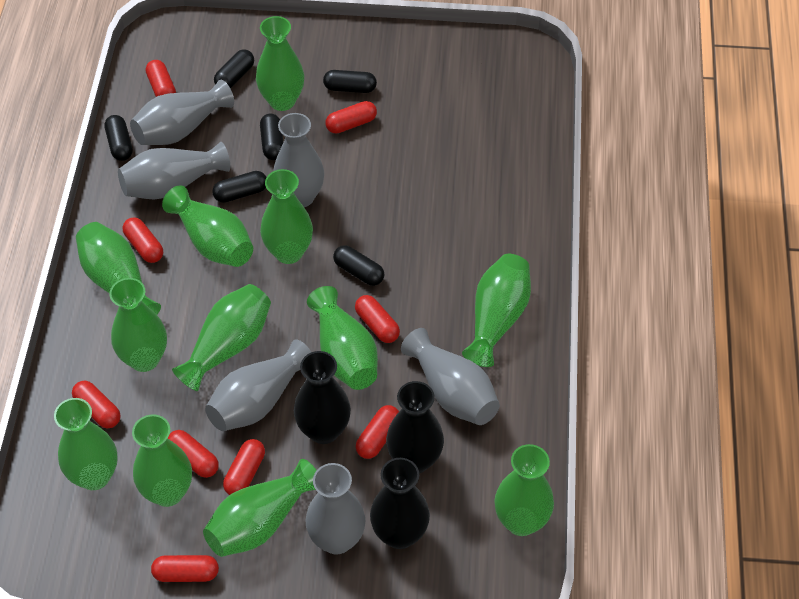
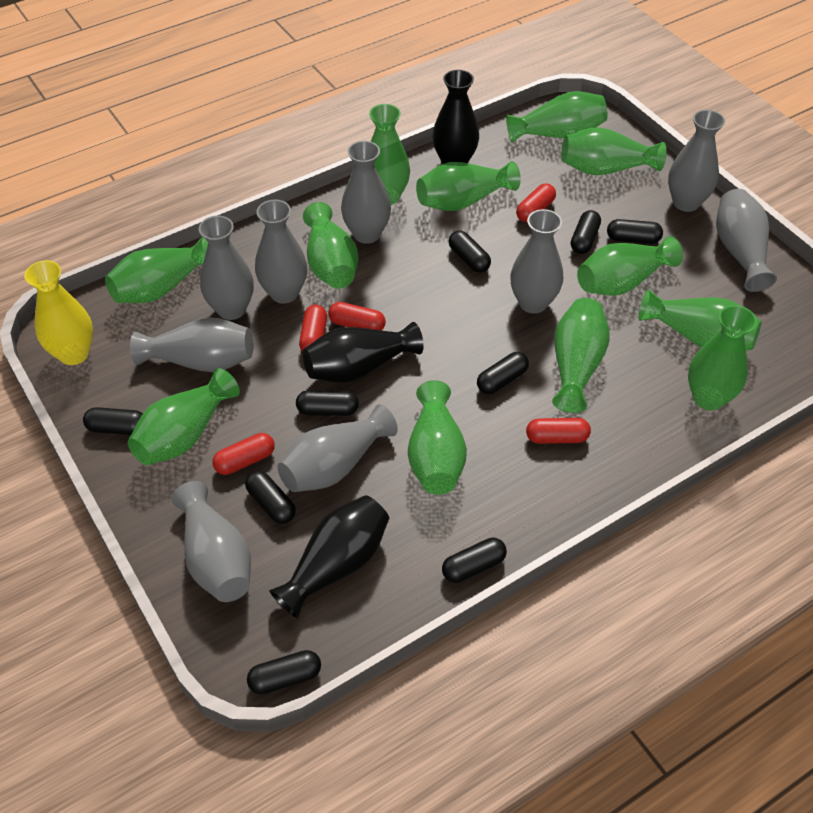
black capsule: [105,115,132,161] [212,171,266,203] [214,49,254,88] [260,114,283,160] [323,70,377,93] [333,245,385,286] = 6 -> [83,407,143,435] [245,471,296,524] [247,650,321,694] [296,390,359,416] [442,538,507,583] [449,231,491,273] [477,352,529,394] [571,210,601,254] [607,219,663,244] = 9
grey vase: [118,142,230,199] [130,80,234,145] [205,339,311,431] [274,113,324,207] [305,463,365,555] [401,328,500,425] = 6 -> [130,317,254,372] [172,481,251,602] [199,216,253,320] [255,200,307,304] [277,404,398,492] [341,141,391,244] [510,209,563,314] [668,110,725,212] [716,189,777,292] = 9
red capsule: [72,381,121,428] [123,217,163,263] [146,60,176,97] [151,555,219,582] [168,430,219,478] [223,439,265,495] [325,101,377,134] [355,295,400,343] [356,405,399,459] = 9 -> [212,433,275,475] [299,305,327,352] [328,302,386,330] [516,184,556,222] [526,418,591,444] = 5
yellow vase: none = 0 -> [24,260,93,365] = 1

